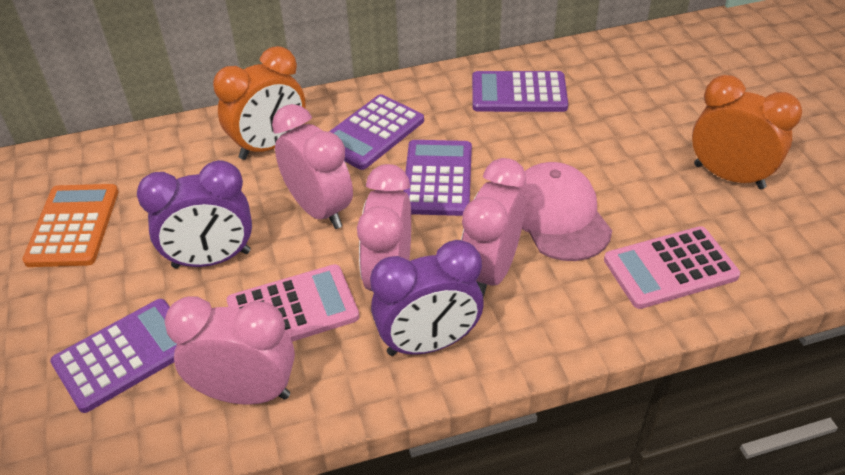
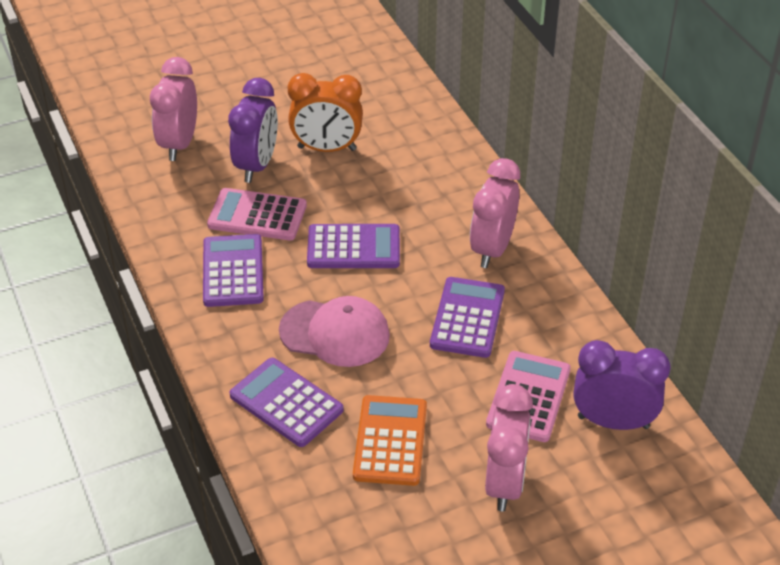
orange clock: [213,46,306,160] [692,75,802,189] = 2 -> [288,73,363,152] = 1
pink clock: [164,296,295,405] [272,104,353,229] [357,164,411,291] [461,158,526,297] = 4 -> [150,57,197,161] [470,158,520,268] [485,384,533,512] = 3

